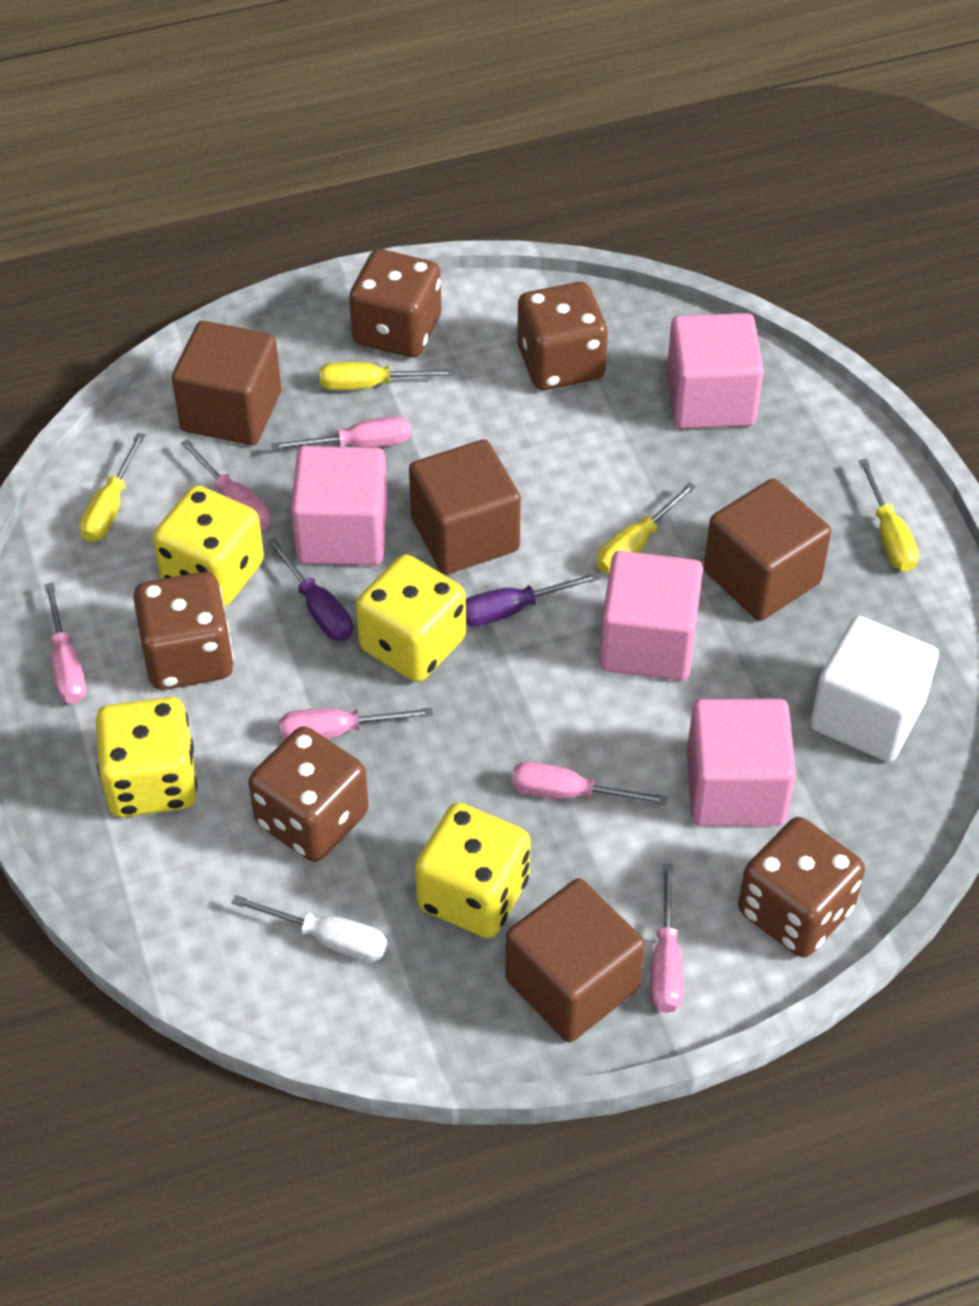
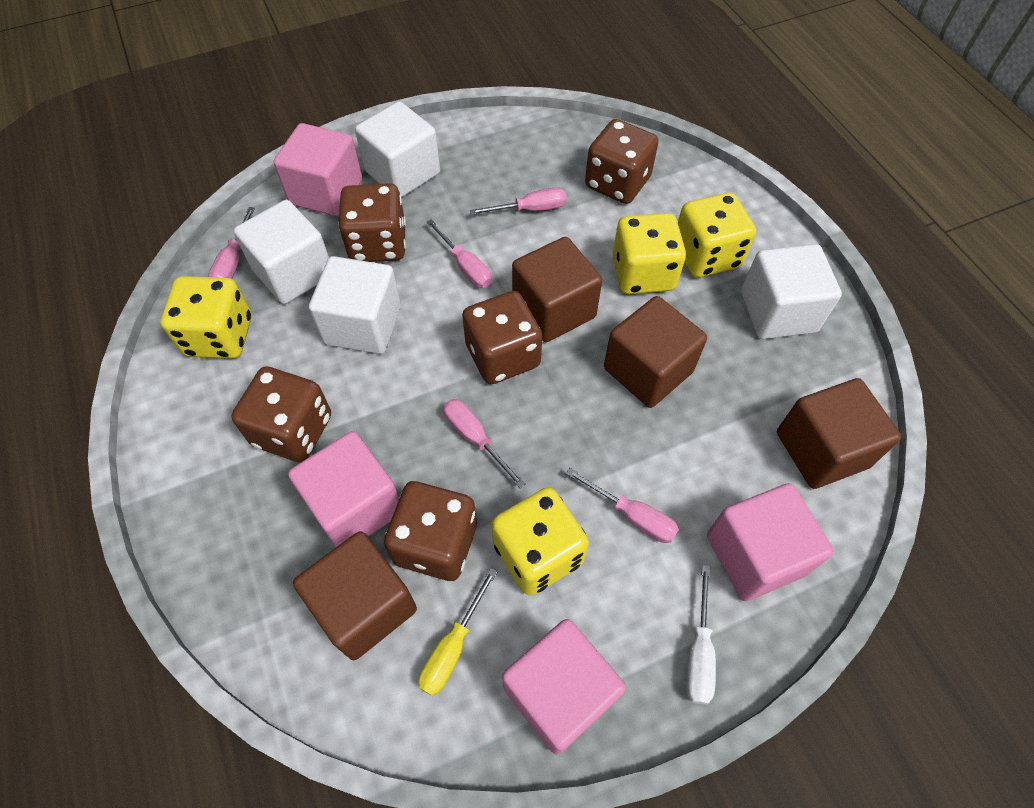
pink screwdriver: [45,583,86,704] [181,439,270,531] [272,416,411,450] [279,707,433,740] [512,762,668,805] [651,864,683,1013] = 6 -> [208,207,255,279] [427,219,492,288] [444,399,526,488] [470,188,567,215] [566,468,679,543] = 5
purple screwdriver: [267,537,353,641] [466,572,600,627] = 2 -> none = 0
white cube: [810,616,939,762] = 1 -> [234,200,329,304] [309,256,401,354] [355,101,440,198] [741,244,842,339] = 4
yellow screwdriver: [79,433,145,542] [320,362,456,390] [596,482,696,574] [859,459,919,571] = 4 -> [418,568,497,696] = 1

